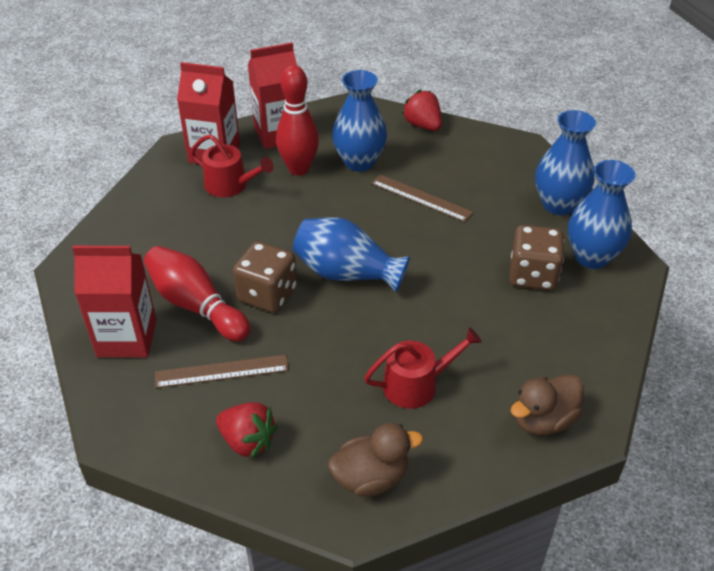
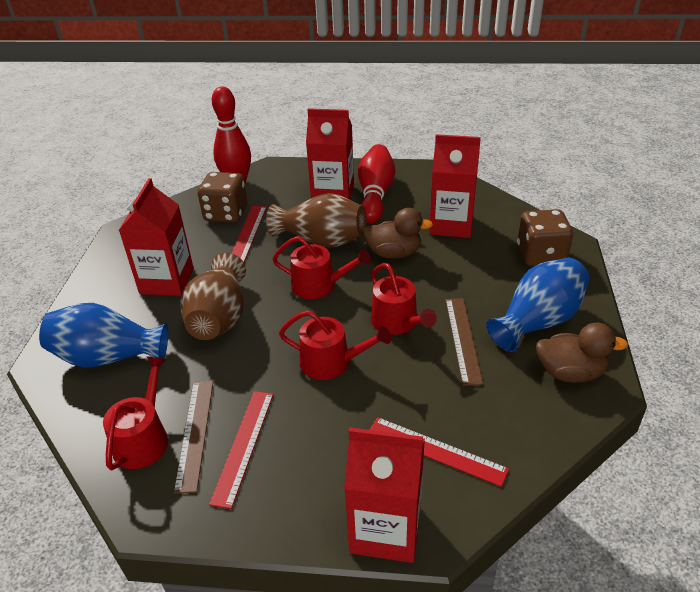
blue vase: [293,217,410,292] [332,70,387,172] [535,110,596,215] [568,160,635,269] = 4 -> [39,303,168,368] [486,257,590,352] = 2
brown vase: none = 0 -> [180,253,246,340] [266,193,367,248] = 2
red carton: [72,246,157,357] [177,62,240,164] [248,43,297,149] = 3 -> [119,178,194,296] [306,108,354,199] [344,427,425,563] [429,134,481,238] = 4
red ruler: none = 0 -> [209,391,274,509] [232,206,267,262] [370,417,509,487] = 3
red strawberry: [216,403,278,459] [402,89,442,131] = 2 -> none = 0
red watering can: [190,134,274,197] [364,327,482,408] = 2 -> [103,356,168,470] [273,236,371,299] [279,310,391,380] [371,263,437,335] = 4

